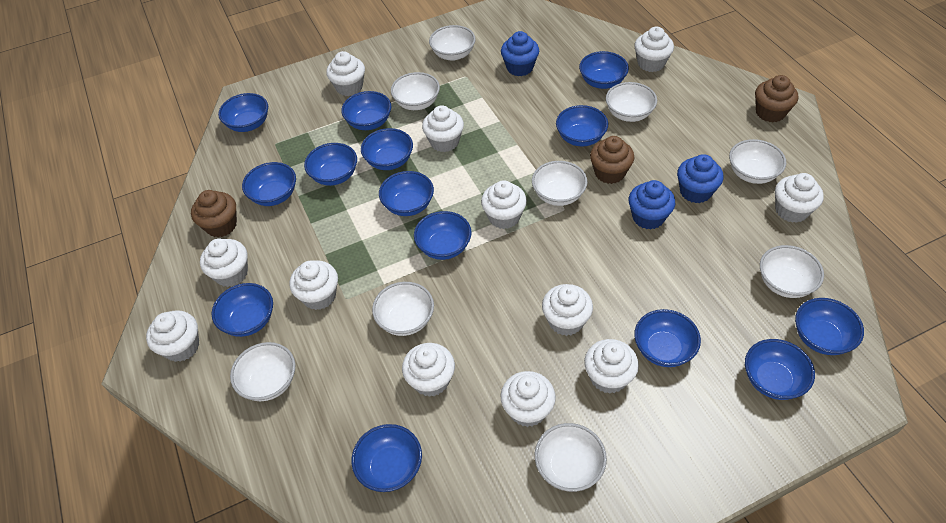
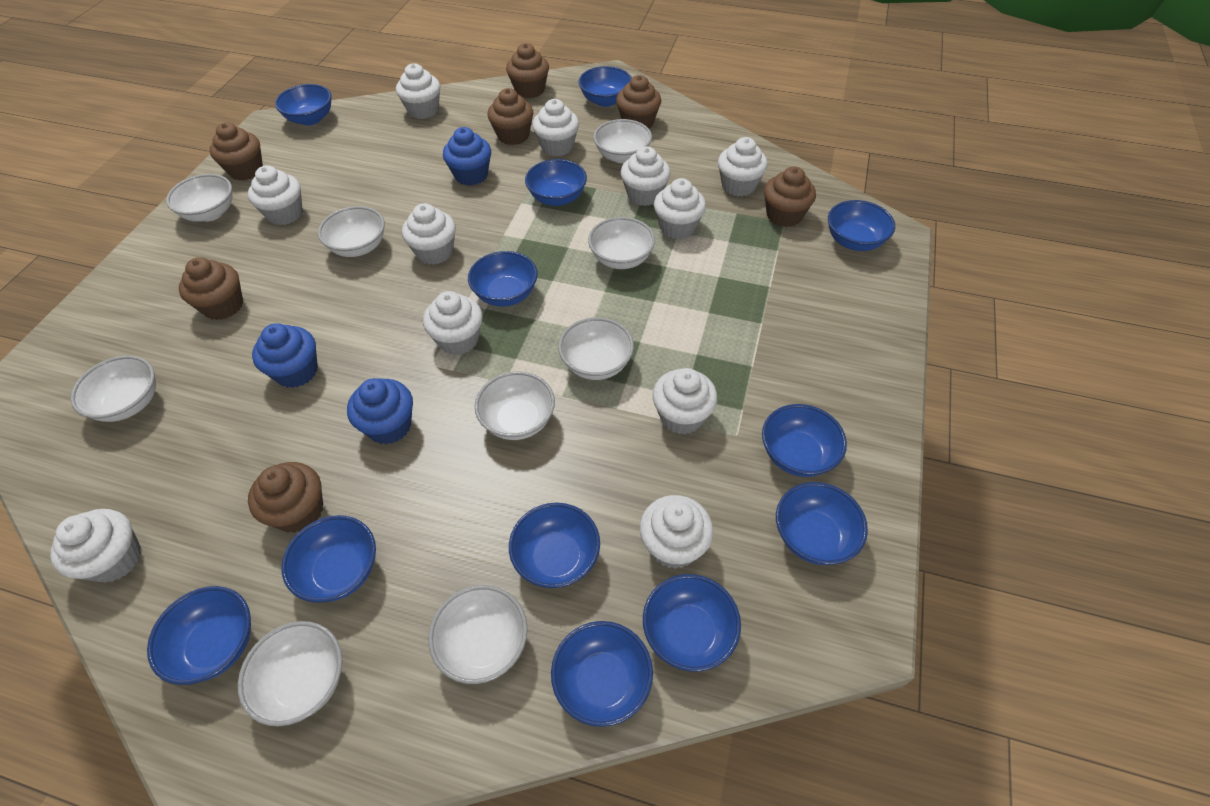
blue bowl: [212,283,273,337] [218,93,268,132] [242,162,296,206] [304,143,357,186] [341,91,391,130] [351,424,422,492] [361,128,413,170] [379,171,434,216] [414,211,472,260] [556,105,608,147] [579,51,629,89] [634,309,701,367] [745,339,815,400] [795,298,864,355] = 14 -> [147,586,251,685] [275,84,332,126] [281,515,376,603] [468,251,538,307] [509,503,600,588] [525,159,587,206] [551,621,653,727] [578,66,632,107] [643,574,741,672] [762,404,847,477] [776,482,868,565] [828,200,895,251] = 12
brown cupcake: [191,190,237,237] [590,136,635,184] [755,75,798,122] = 3 -> [179,257,243,320] [210,122,263,181] [248,462,323,533] [488,88,533,145] [506,43,549,98] [616,75,661,128] [764,167,816,227] = 7
white cupcake: [146,310,199,362] [200,238,248,287] [289,260,338,310] [326,51,365,96] [402,343,455,397] [422,105,464,152] [481,180,527,229] [500,371,556,427] [542,284,593,336] [584,339,639,394] [635,27,674,72] [775,173,824,223] = 12 -> [50,509,141,583] [248,165,303,225] [396,63,440,119] [402,203,456,265] [423,291,483,355] [532,99,579,156] [621,146,671,206] [640,495,713,569] [652,368,717,434] [654,178,706,239] [718,137,768,197] = 11

